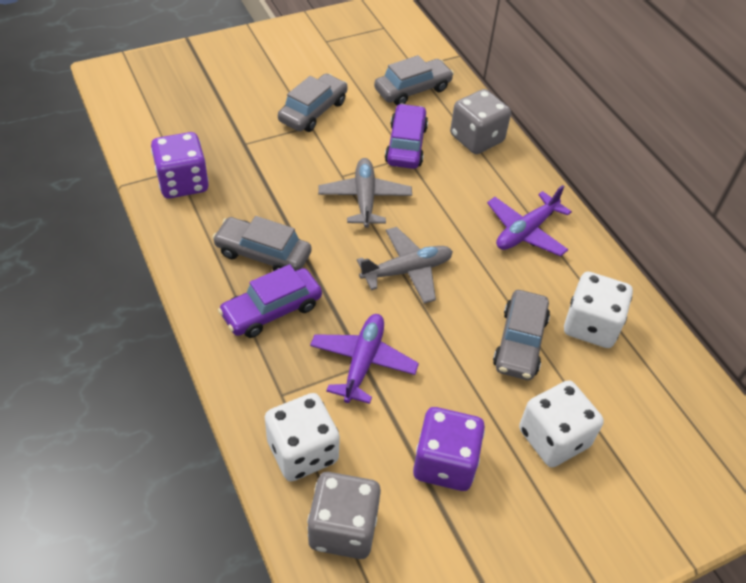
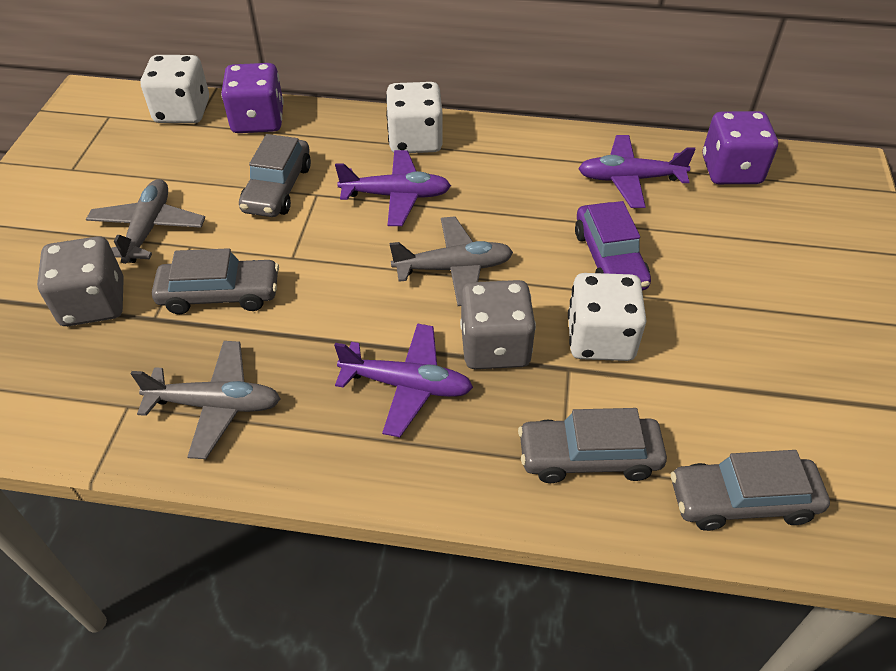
grey plane: [318,158,412,228] [357,227,453,304] = 2 -> [86,179,205,264] [131,341,280,459] [390,216,513,306] = 3
purple car: [218,264,322,338] [385,104,428,169] = 2 -> [575,201,651,291] = 1
purple plane: [310,314,419,404] [487,185,572,257] = 2 -> [334,323,473,437] [335,150,451,226] [578,135,696,208] = 3

